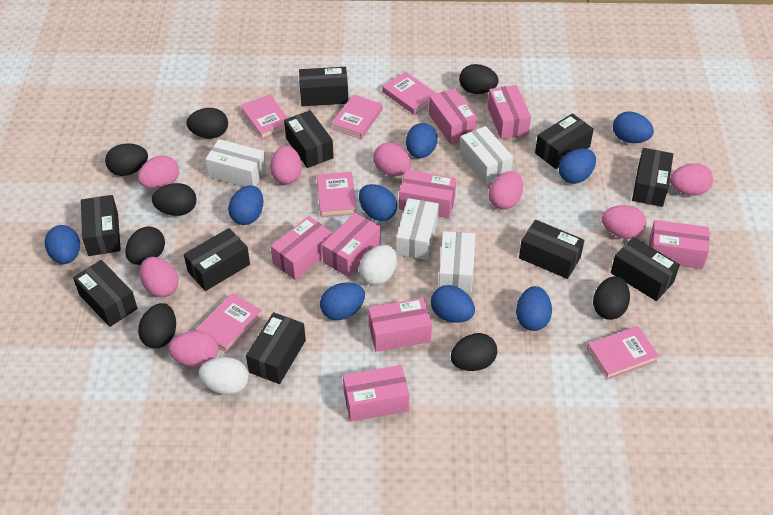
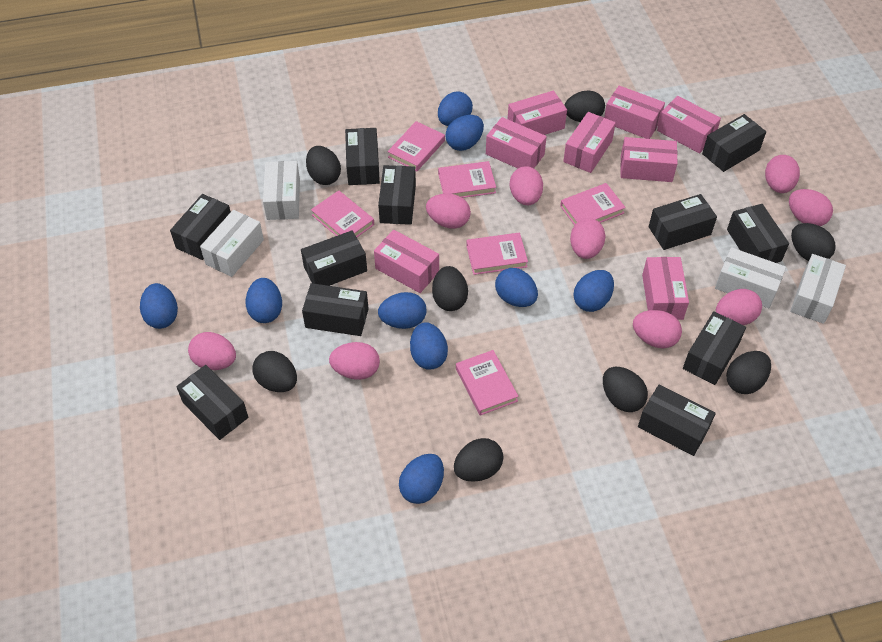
black box: [73,260,138,327] [81,195,121,256] [184,228,250,291] [246,312,306,384] [284,110,334,168] [299,67,348,106] [519,220,584,279] [535,113,594,169] [611,237,680,301] [632,148,673,207] = 10 -> [170,194,231,260] [176,365,248,440] [301,230,367,286] [302,283,369,336] [345,128,380,185] [378,165,416,225] [638,385,716,456] [649,194,717,250] [683,311,746,385] [702,114,766,172] [727,204,789,263] = 11
pink egg: [138,155,179,189] [140,257,178,297] [168,331,219,367] [270,146,302,185] [373,143,411,176] [488,171,523,209] [602,205,647,239] [670,163,713,196] = 8 -> [188,332,236,370] [329,342,380,380] [426,193,471,229] [510,166,543,205] [570,218,605,259] [633,310,682,348] [716,289,762,325] [765,155,800,193] [789,189,833,226] = 9
white egg: [199,357,249,395] [359,245,397,286] = 2 -> none = 0

